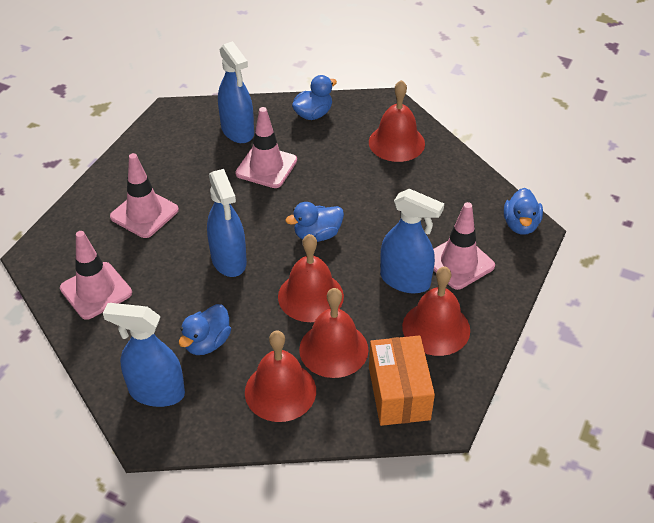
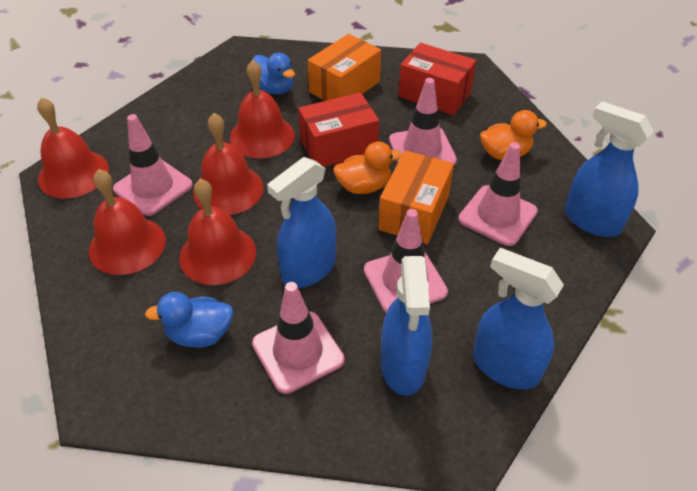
blue duck: [179,304,231,355] [285,202,344,242] [292,75,337,120] [504,188,543,235] = 4 -> [145,292,233,348] [253,53,295,94] = 2
orange box: [369,335,435,426] = 1 -> [307,34,381,101] [378,150,454,244] = 2
orange duck: none = 0 -> [333,142,402,194] [480,110,547,160] = 2
pink traffic cone: [60,231,132,320] [110,153,179,238] [235,107,297,188] [433,202,495,290] = 4 -> [113,114,193,216] [252,282,345,394] [364,209,448,313] [389,78,457,165] [458,142,538,246] = 5
red box: none = 0 -> [298,93,379,167] [398,43,476,115] = 2

